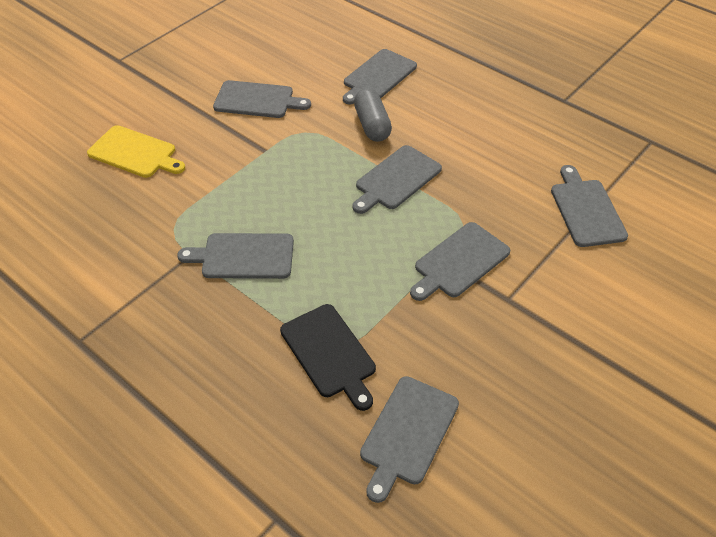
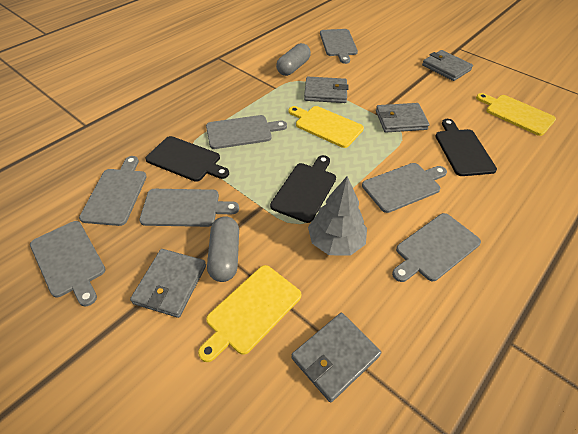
black cutting board: [280,304,376,411] = 1 -> [145,136,229,182] [270,155,336,223] [436,119,497,176] = 3
grey capsule: [354,88,392,142] = 1 -> [207,216,239,282] [276,43,311,76] = 2
grey tree: none = 0 -> [308,176,367,256] = 1
grey wallet: none = 0 -> [130,249,206,318] [291,313,381,403] [304,77,349,103] [376,103,430,133] [422,50,473,81] = 5
yellow cutting board: [87,125,185,178] = 1 -> [198,265,301,362] [289,106,364,148] [476,93,556,136] = 3

